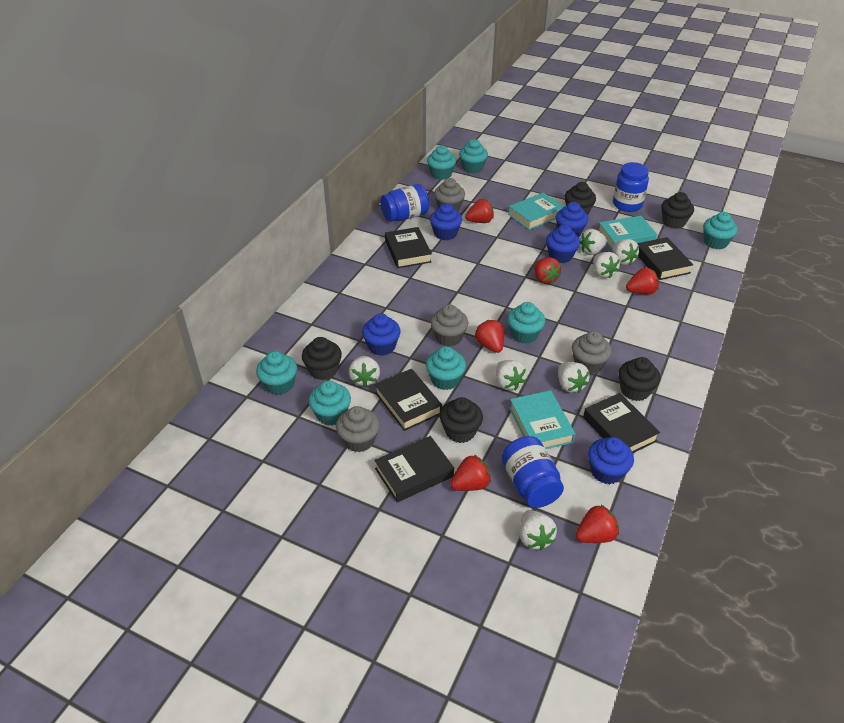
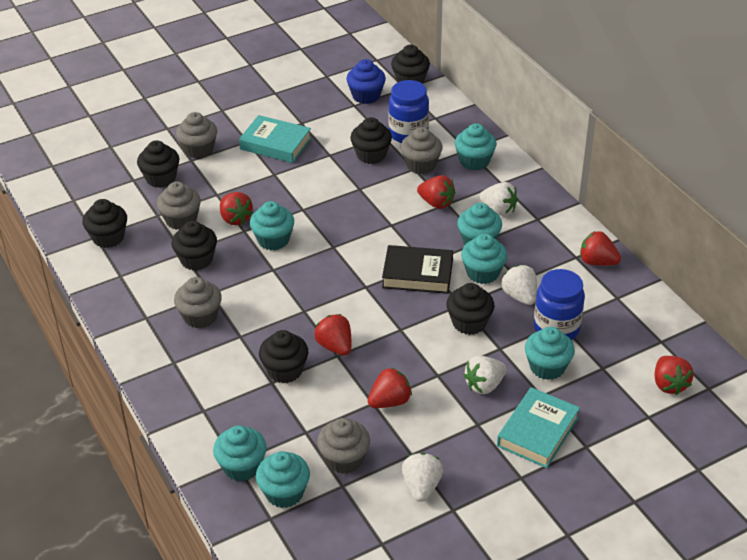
black book: [374,436,454,502] [375,369,442,431] [385,227,432,268] [583,393,660,453] [637,237,693,280] = 5 -> [382,245,453,294] = 1
black cupcake: [302,337,342,380] [440,397,483,443] [565,182,596,215] [619,357,660,401] [661,192,694,229] = 5 -> [83,199,127,248] [137,140,179,188] [171,221,217,270] [259,330,308,383] [350,117,392,164] [391,45,430,84] [446,283,494,335] = 7
blue cupcake: [362,313,401,356] [430,203,462,240] [546,225,580,263] [556,202,588,237] [588,437,634,484] = 5 -> [346,59,386,104] = 1
blue jar: [381,184,429,222] [501,436,564,508] [613,162,649,212] = 3 -> [388,80,429,143] [534,269,585,340] = 2
grey cupcake: [336,406,380,452] [430,304,468,346] [434,178,465,212] [572,331,612,374] = 4 -> [157,181,201,230] [174,277,222,328] [176,112,217,158] [317,418,370,474] [401,127,442,174] = 5
turquoise book: [508,192,564,230] [509,390,575,449] [598,216,657,250] = 3 -> [239,115,311,163] [497,387,580,468] = 2
white strawberry: [349,356,380,387] [496,360,527,391] [519,510,557,550] [558,362,590,393] [580,229,607,255] [593,252,620,279] [612,239,639,265] = 7 -> [401,453,443,502] [463,356,506,394] [479,182,518,216] [501,265,537,305] = 4

